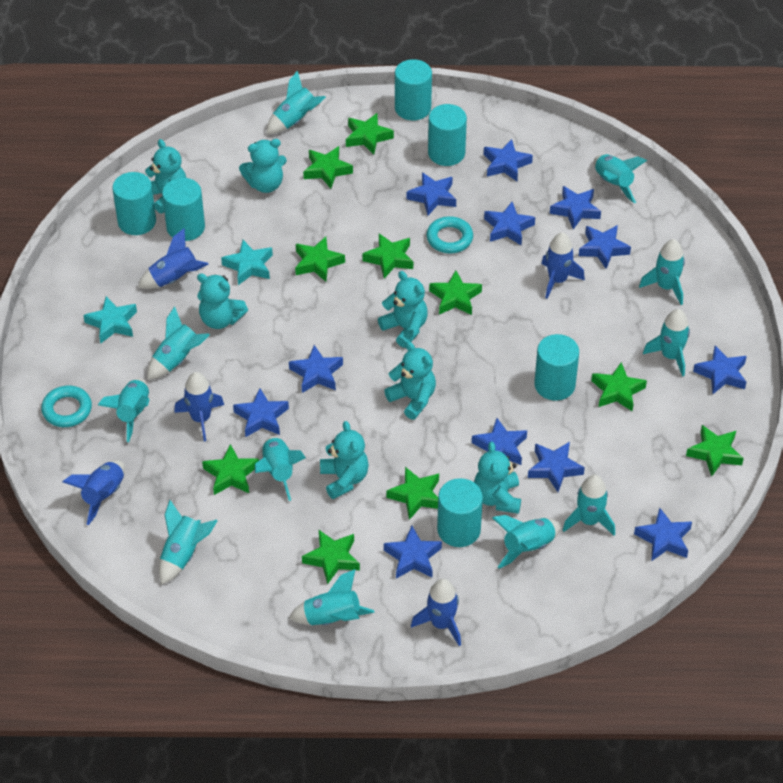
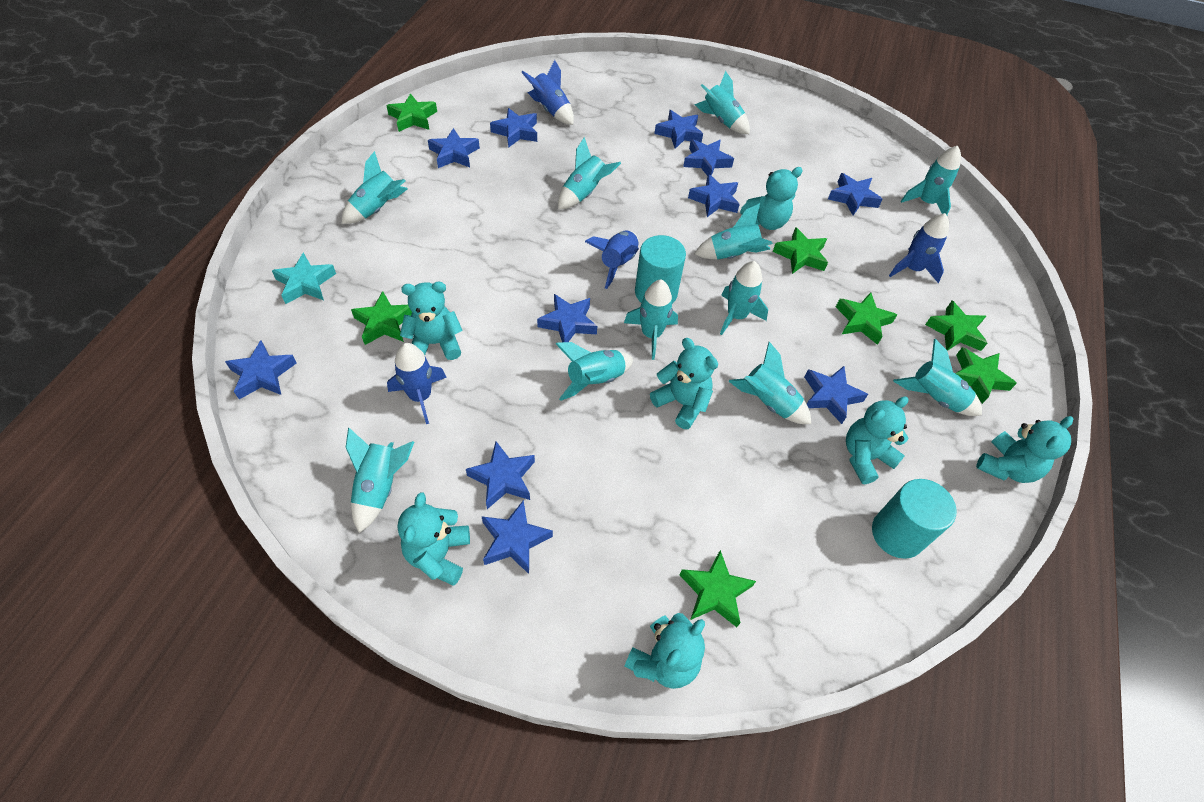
blue rocket: [63,460,125,525] [138,228,209,289] [174,372,224,442] [411,579,461,646] [541,232,585,299] = 5 -> [387,343,447,424] [521,60,574,125] [585,231,639,289] [889,213,949,283] = 4
blue star: [233,388,289,437] [289,345,343,393] [384,526,442,579] [407,172,456,216] [472,418,527,465] [484,139,533,181] [484,202,535,245] [528,442,585,492] [550,186,601,229] [579,225,631,269] [634,508,692,561] [693,346,747,394] = 12 -> [225,340,297,399] [428,128,480,168] [466,441,535,509] [481,500,553,574] [490,108,537,148] [537,294,597,342] [654,110,703,149] [683,139,734,176] [688,174,740,217] [804,366,868,424] [828,173,883,215] = 11
green star: [202,444,259,495] [295,237,345,282] [302,530,360,585] [303,146,353,189] [346,113,394,154] [362,234,413,278] [386,467,439,520] [429,270,482,315] [591,362,647,411] [686,425,744,476] = 10 -> [351,291,412,345] [386,93,437,132] [680,550,756,627] [773,227,828,274] [836,292,897,345] [925,301,987,351] [955,347,1017,404] = 7
turquoise cylinder: [112,172,156,235] [162,178,205,241] [395,59,432,120] [428,104,467,166] [437,478,483,547] [534,334,579,401] = 6 -> [635,235,686,304] [872,479,957,559] = 2
turquoise ring: [41,385,92,427] [427,216,473,253] = 2 -> none = 0
turquoise star: [83,296,137,343] [221,240,273,285] = 2 -> [272,253,336,304] = 1

